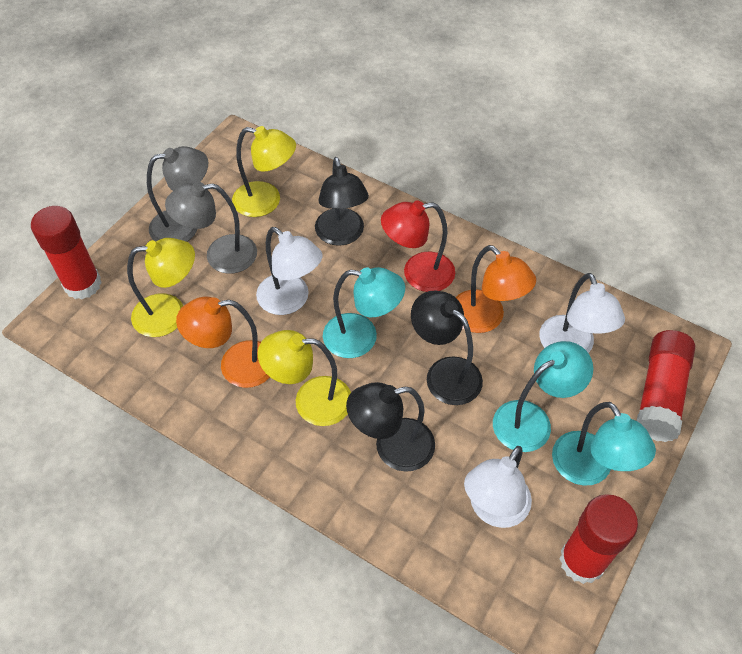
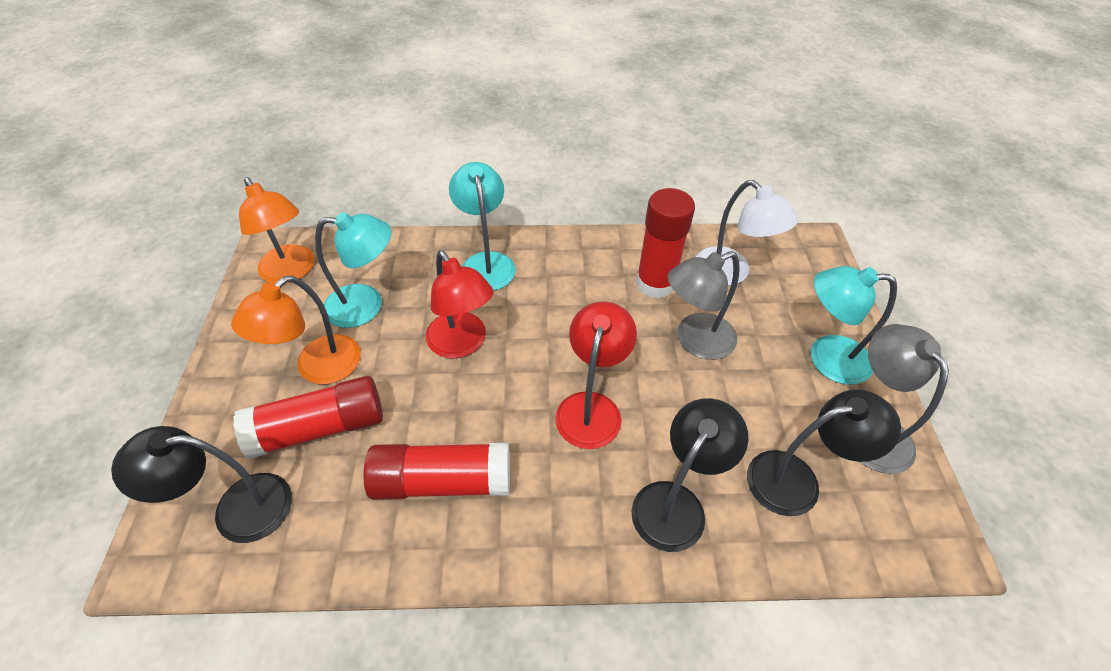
red lamp: [381,200,455,292] = 1 -> [426,250,494,358] [555,301,637,449] = 2
white lamp: [256,227,323,315] [464,446,532,528] [539,273,625,353] = 3 -> [696,180,798,286] = 1
yellow lamp: [127,238,195,337] [232,126,296,217] [258,330,351,426] = 3 -> none = 0

